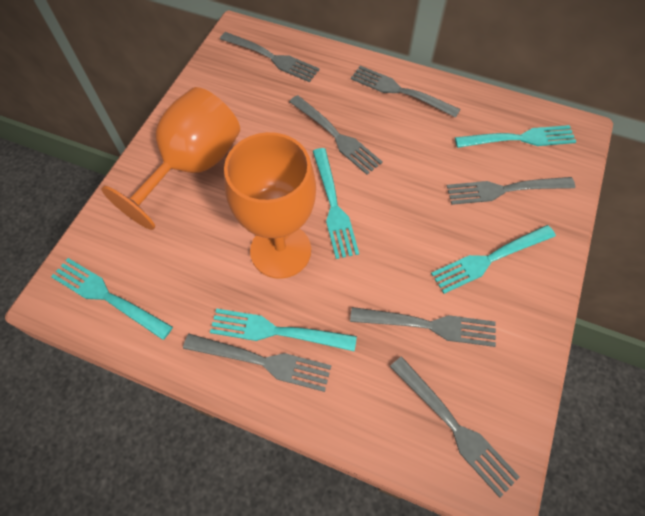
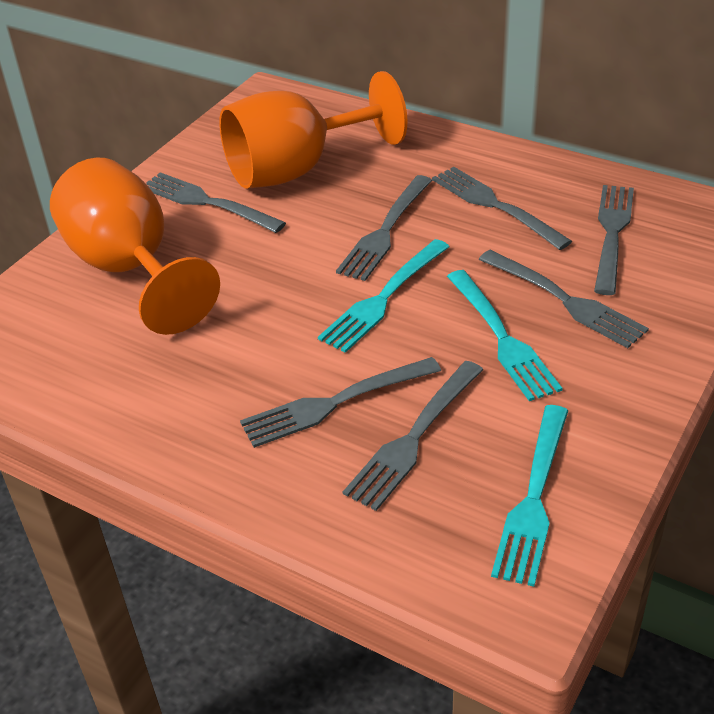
turquoise fork: [51,258,173,340] [210,308,357,351] [313,148,359,259] [431,225,556,294] [455,125,576,148] = 5 -> [318,239,450,353] [447,270,563,401] [491,405,568,587] = 3

